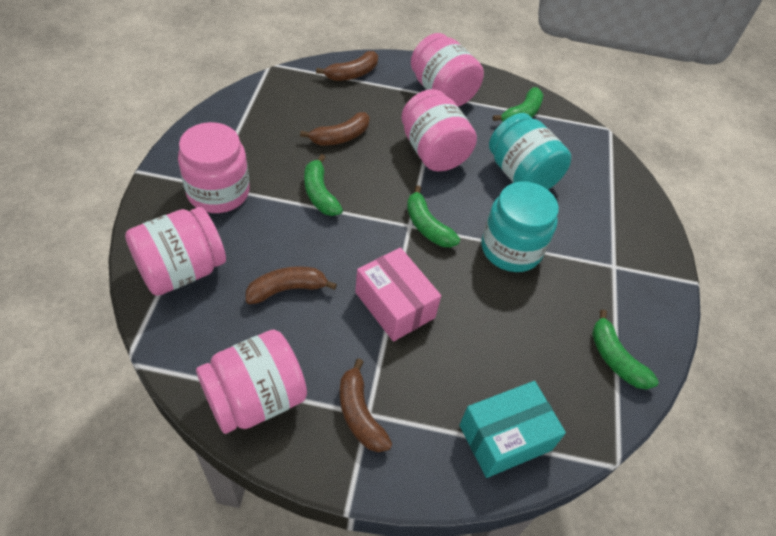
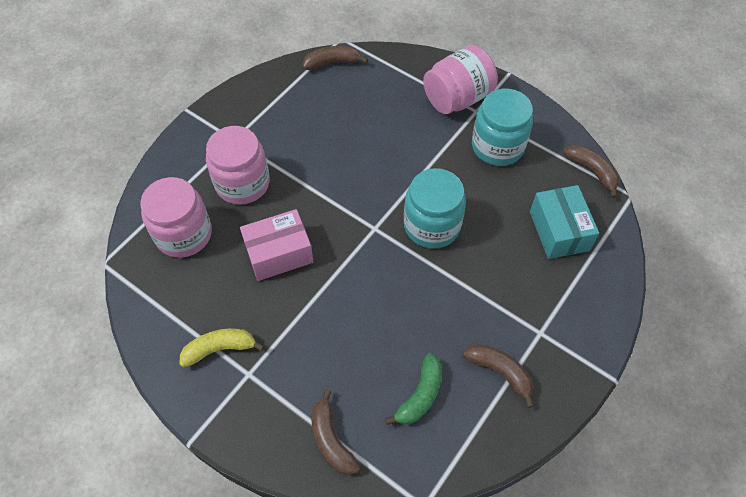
green banana: [304,154,343,216] [407,185,460,248] [493,87,543,121] [592,310,659,390] = 4 -> [385,353,442,425] = 1
pink jar: [125,207,226,296] [178,122,250,213] [196,330,307,434] [401,89,477,172] [411,33,484,107] = 5 -> [140,177,212,258] [206,126,270,205] [423,45,498,114] = 3
yellow banana: none = 0 -> [180,329,264,367] = 1

